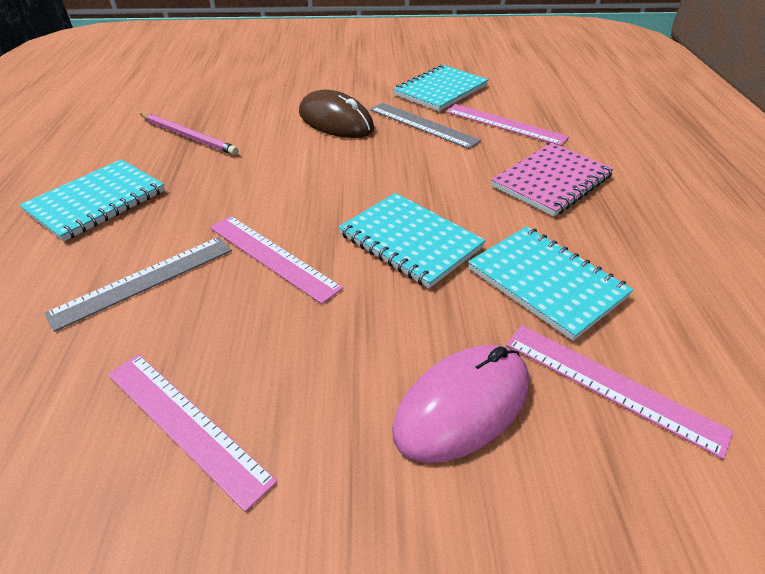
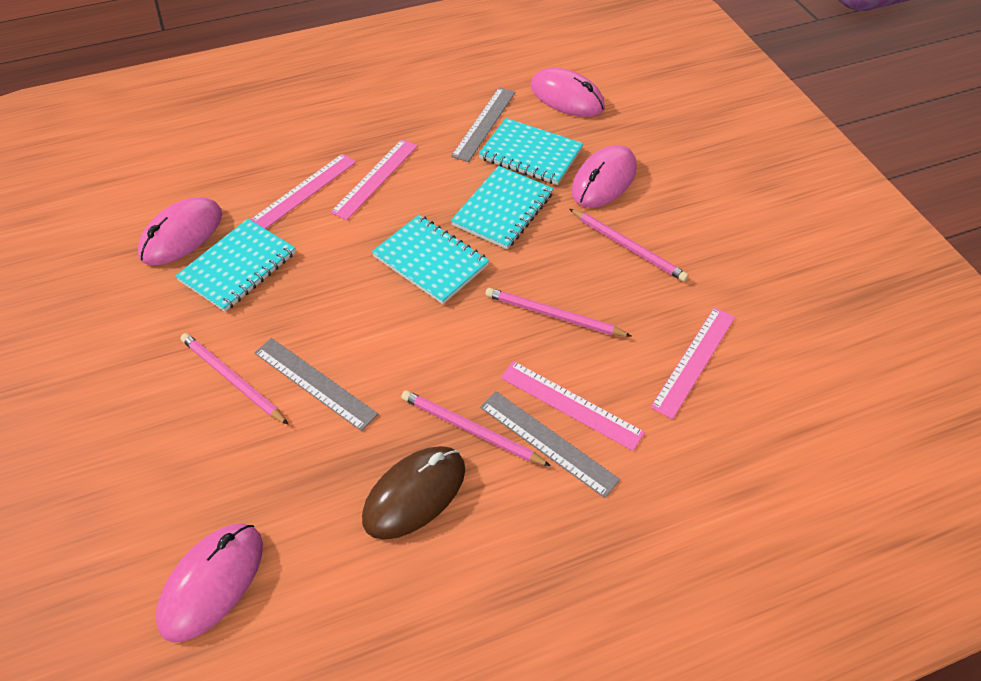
grey ruler: [44,237,232,332] [370,103,481,149] = 2 -> [254,338,378,431] [451,87,516,162] [480,391,620,498] = 3
pink mouse: [392,345,529,463] = 1 -> [138,197,222,265] [156,523,263,642] [531,68,605,117] [572,145,637,208] = 4
pink notebook: [491,143,614,216] = 1 -> none = 0
pink pencil: [140,113,238,155] = 1 -> [181,333,289,425] [401,390,551,466] [485,288,632,337] [570,209,689,282] = 4

